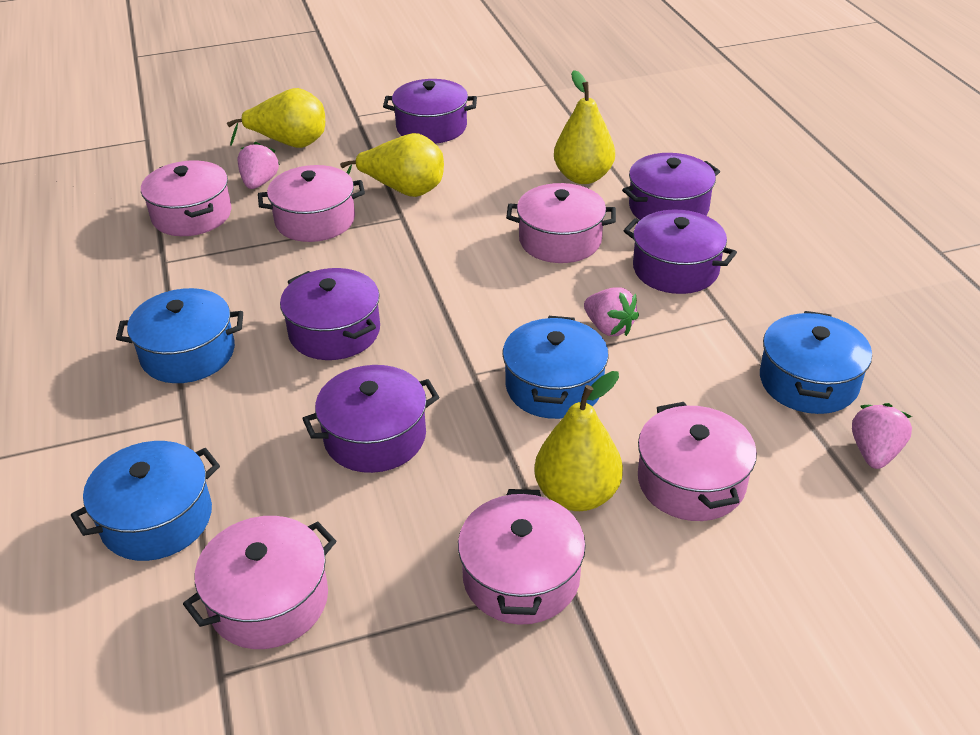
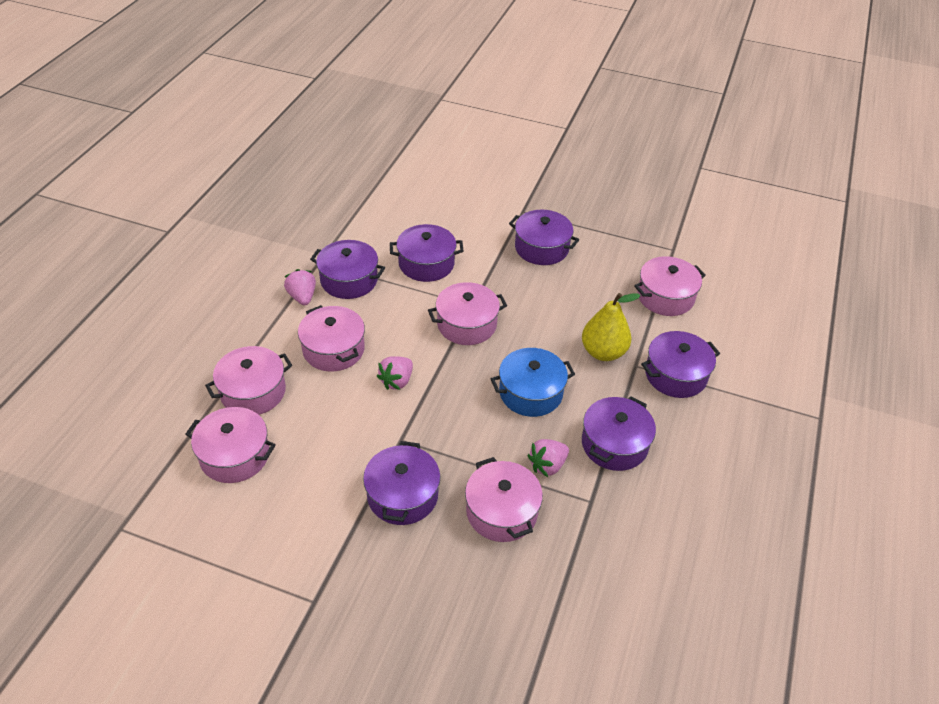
blue pot: [71,441,220,561] [116,288,243,383] [503,316,609,419] [760,311,872,414] = 4 -> [491,348,575,417] = 1
purple pot: [280,268,380,360] [302,365,439,473] [383,79,477,144] [622,153,720,220] [623,210,737,294] = 5 -> [310,240,385,299] [363,441,440,525] [390,224,463,282] [509,210,579,265] [582,396,656,471] [641,331,720,398] = 6
yellow pear: [227,88,325,148] [340,133,444,197] [534,371,623,511] [554,70,615,184] = 4 -> [582,293,641,361] = 1

